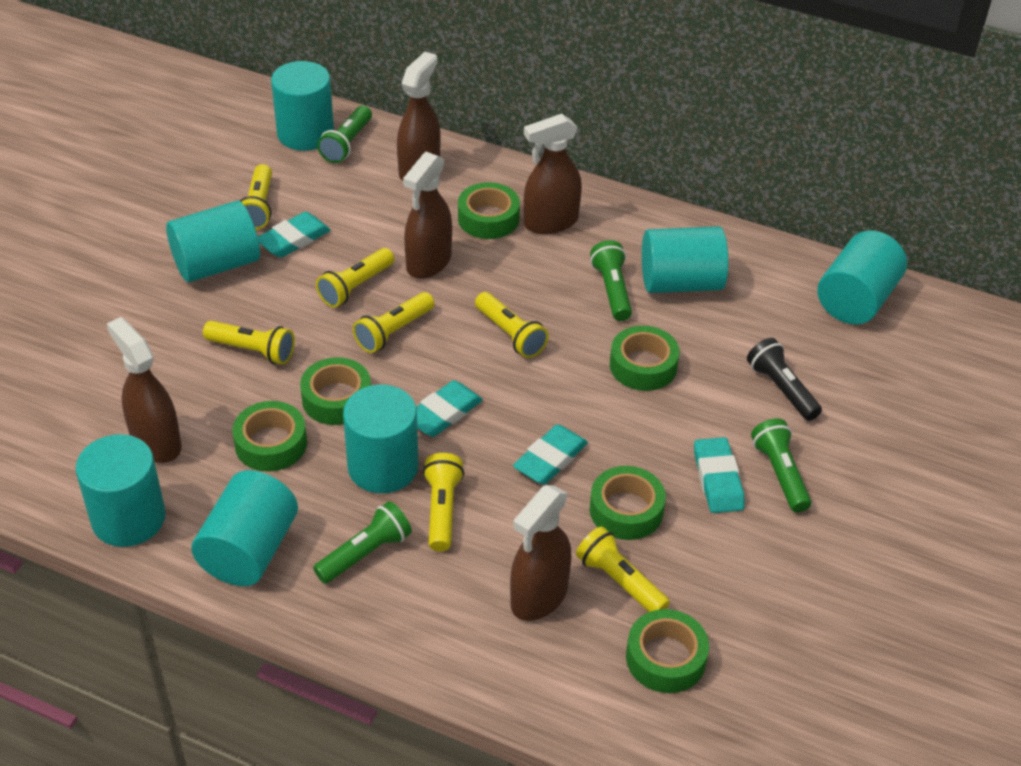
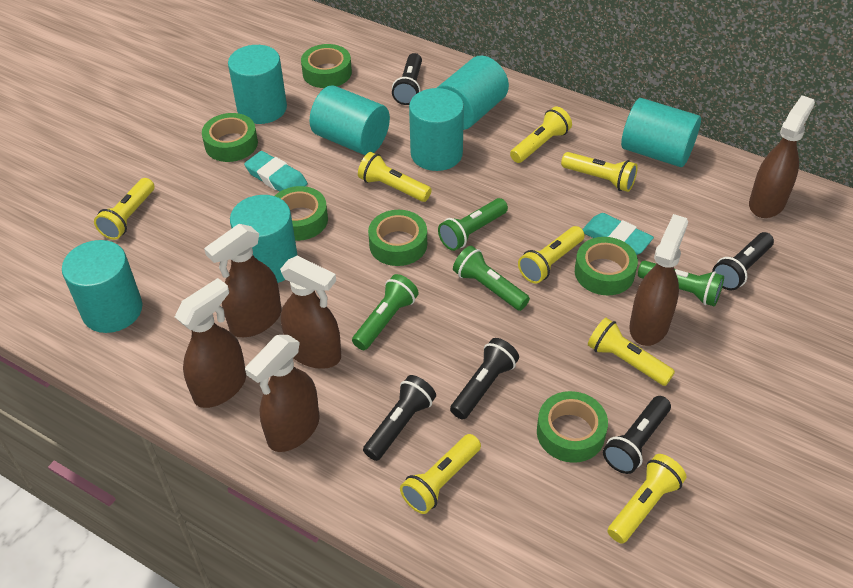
black flashlight: [747,338,822,421] = 1 -> [363,375,436,461] [392,53,422,105] [450,338,519,420] [603,396,671,474] [712,232,774,291] = 5
brown spray bottle: [107,317,182,463] [397,52,441,181] [403,152,452,279] [510,485,571,621] [523,114,582,234] = 5 -> [175,278,246,408] [204,224,282,337] [245,335,320,452] [280,255,341,369] [629,214,688,346] [749,95,815,218] = 6
turquoise eraser: [258,212,331,258] [416,380,483,437] [513,424,588,484] [694,437,745,513] = 4 -> [244,151,308,192] [582,213,654,255] = 2
yellow flashlight: [203,321,295,365] [240,164,272,230] [316,248,394,307] [353,292,434,353] [423,453,464,552] [475,292,549,358] [576,526,670,612] = 7 -> [94,178,154,240] [358,152,432,202] [400,434,481,514] [510,107,572,163] [518,226,585,283] [561,152,638,192] [588,318,675,386] [608,454,687,544] = 8

